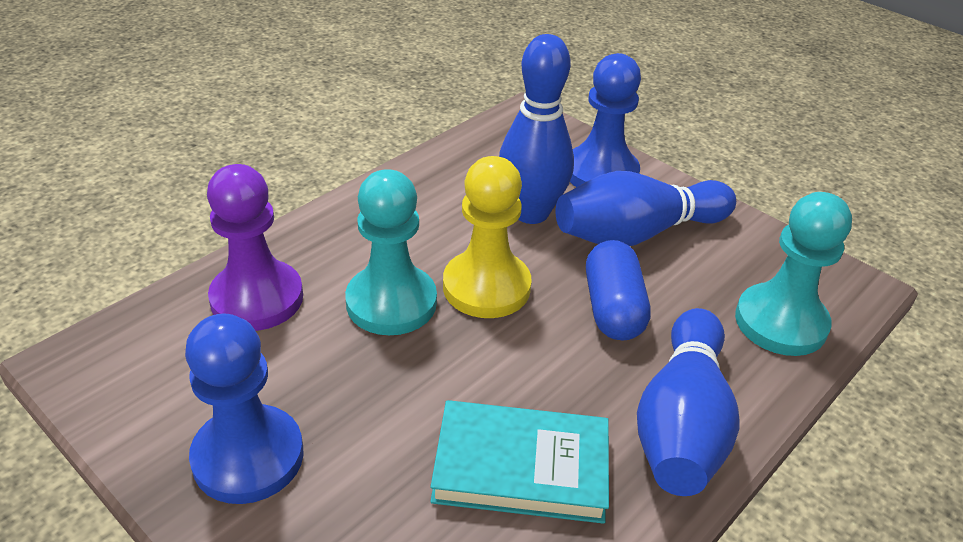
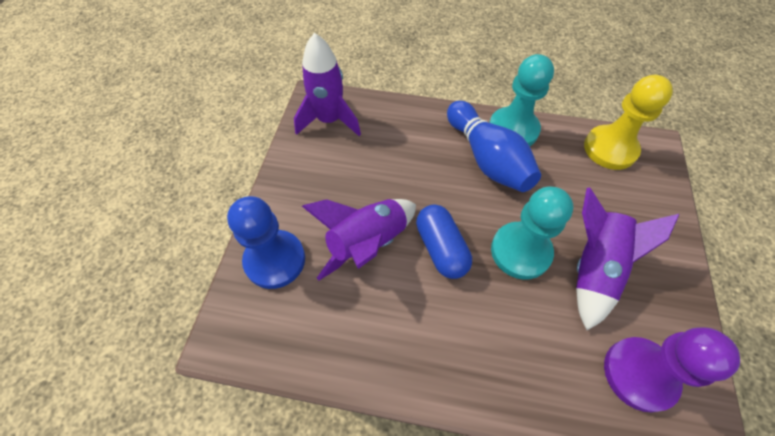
blue bowling pin: [499,34,574,224] [556,171,736,246] [637,308,740,496] = 3 -> [447,101,541,192] = 1
blue pawn: [185,314,304,504] [570,53,641,187] = 2 -> [227,196,305,289] = 1
purple rocket: none = 0 -> [294,33,361,136] [302,199,416,280] [576,188,679,330] = 3
turquoise book: [430,400,609,524] = 1 -> none = 0

